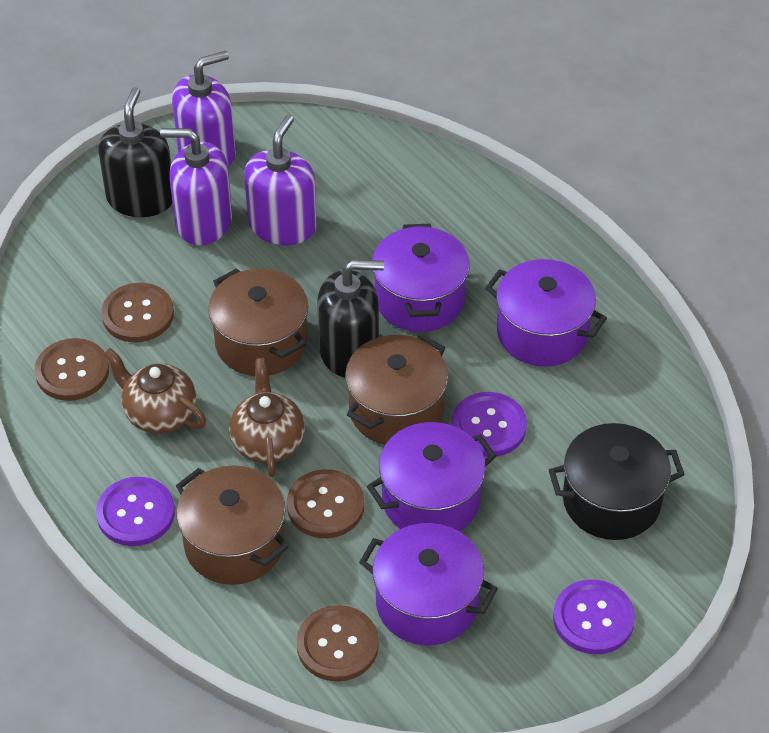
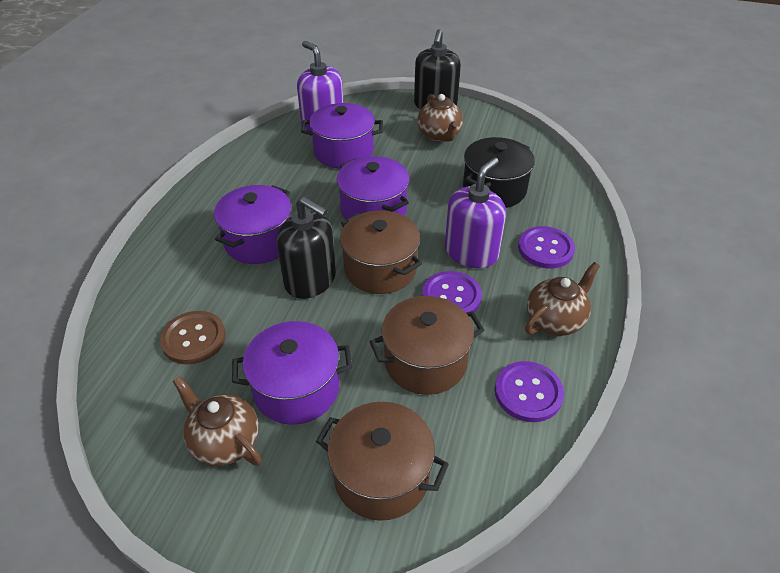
brown button: [34,338,109,401] [101,283,174,342] [287,469,364,538] [297,605,379,682] = 4 -> [160,311,226,364] = 1
brown teapot: [104,348,206,434] [229,358,305,477] = 2 -> [172,376,261,466] [418,94,463,142] [525,262,600,336] = 3
purple soap dispenser: [160,128,232,245] [172,51,236,167] [244,115,317,245] = 3 -> [297,41,343,131] [445,158,506,268] = 2

